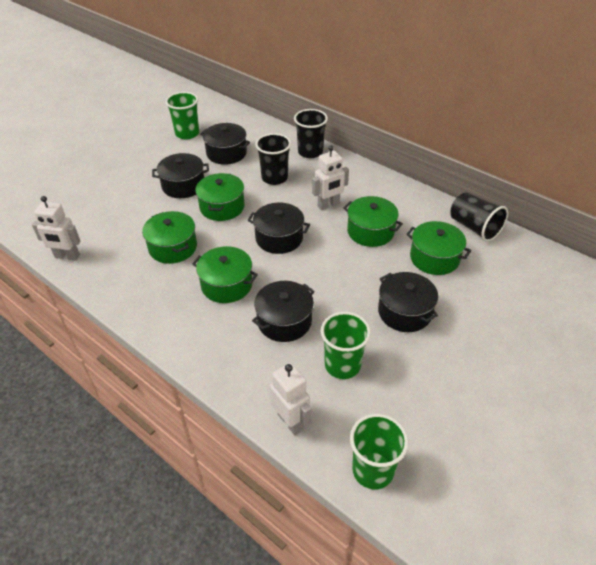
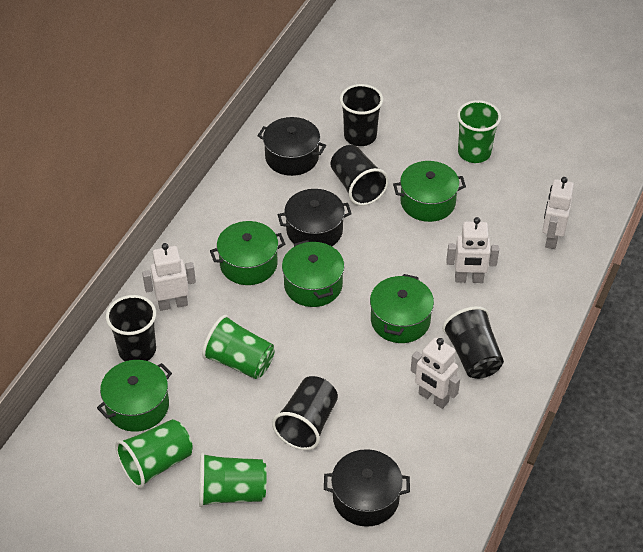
black cup: [255,133,291,185] [294,109,328,158] [451,192,508,242] = 3 -> [106,295,156,361] [272,376,338,450] [331,145,389,206] [340,84,383,146] [442,306,504,379] = 5
black pot: [152,153,209,198] [200,123,250,165] [247,203,310,254] [252,281,315,342] [378,272,438,332] = 5 -> [257,117,326,176] [278,189,352,246] [324,449,410,527] = 3
green cup: [166,92,199,140] [321,312,371,379] [350,414,408,490] = 3 -> [115,419,193,489] [199,453,266,507] [202,315,275,379] [457,100,501,163] = 4
white robot: [32,196,80,261] [269,363,312,435] [312,146,349,210] = 3 -> [142,243,196,311] [411,338,460,409] [447,217,499,283] [542,177,574,249] = 4

